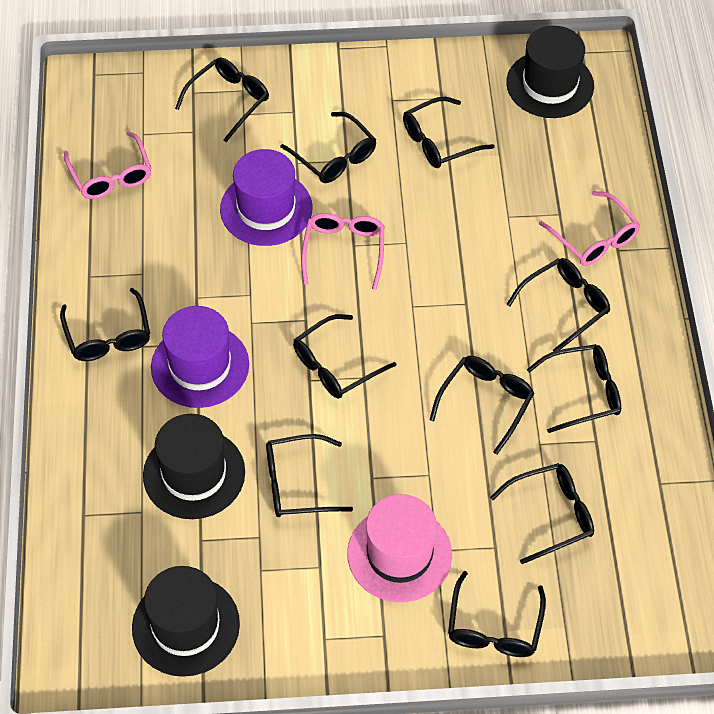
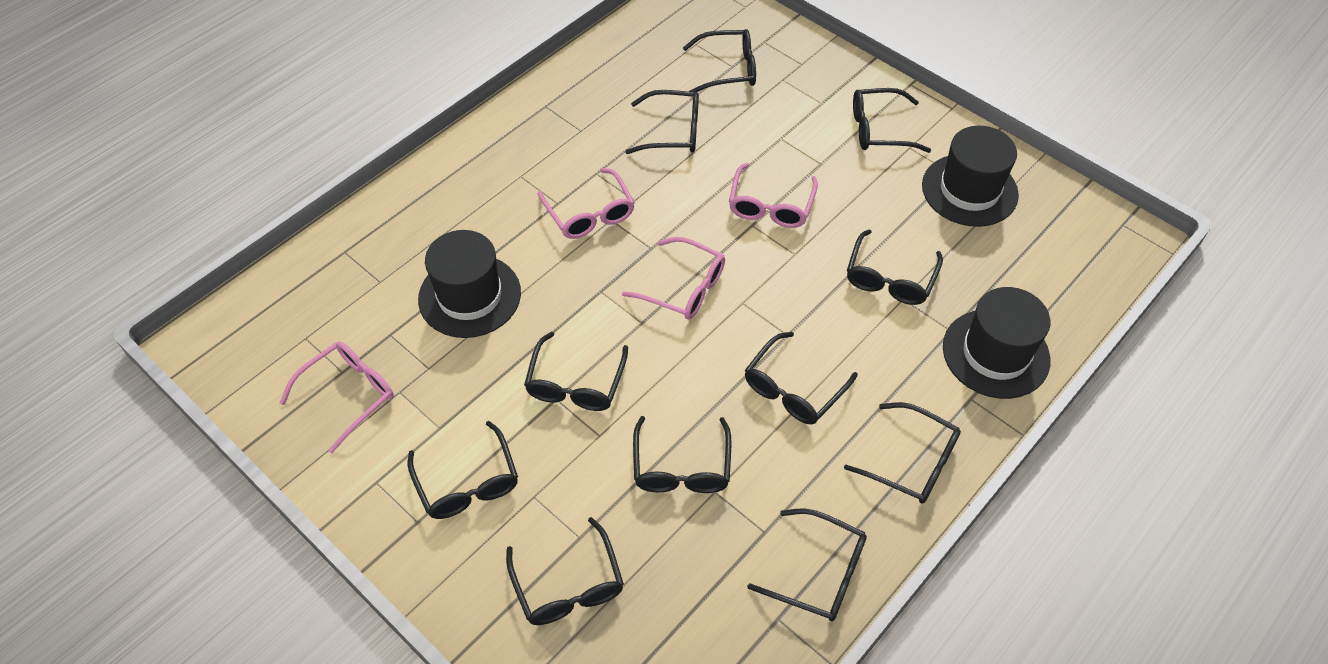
pink glasses: [64,131,151,199] [301,213,384,290] [539,191,640,266] = 3 -> [280,342,394,453] [537,168,635,239] [622,237,725,320] [729,163,818,228] = 4
pink hat: [347,494,452,602] = 1 -> none = 0
purple hat: [151,306,249,408] [220,149,312,246] = 2 -> none = 0

